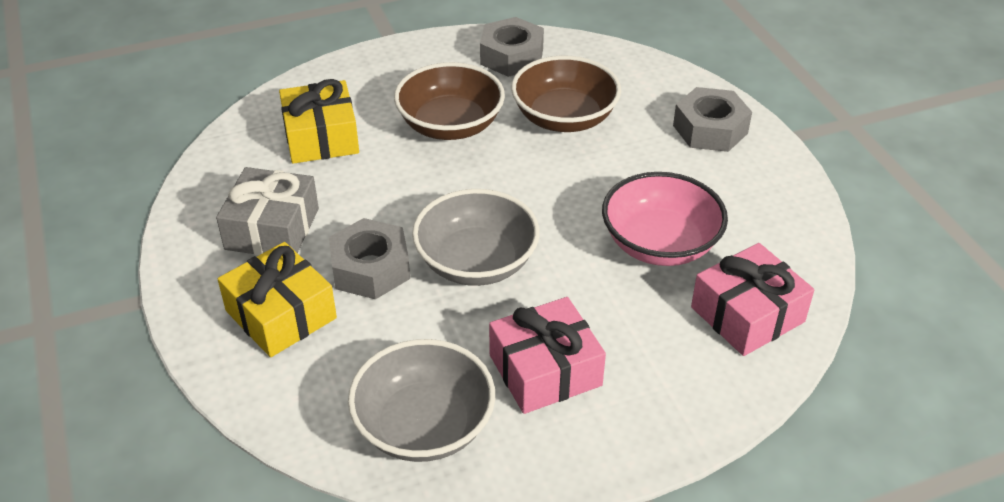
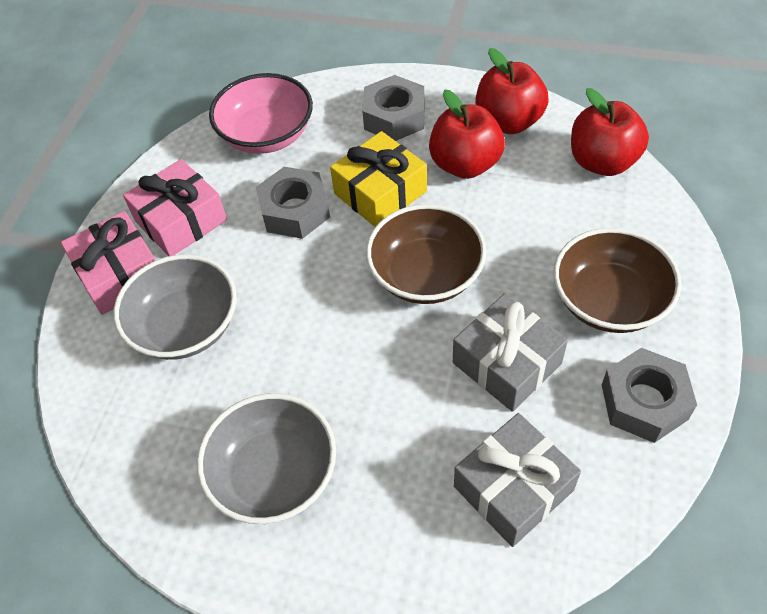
grey gift: [216,167,319,255] = 1 -> [453,293,568,412] [454,413,581,547] = 2
red apple: none = 0 -> [429,90,505,179] [475,48,549,134] [571,88,649,176] = 3
yellow gift: [218,242,337,357] [279,79,359,164] = 2 -> [330,131,427,227] = 1

